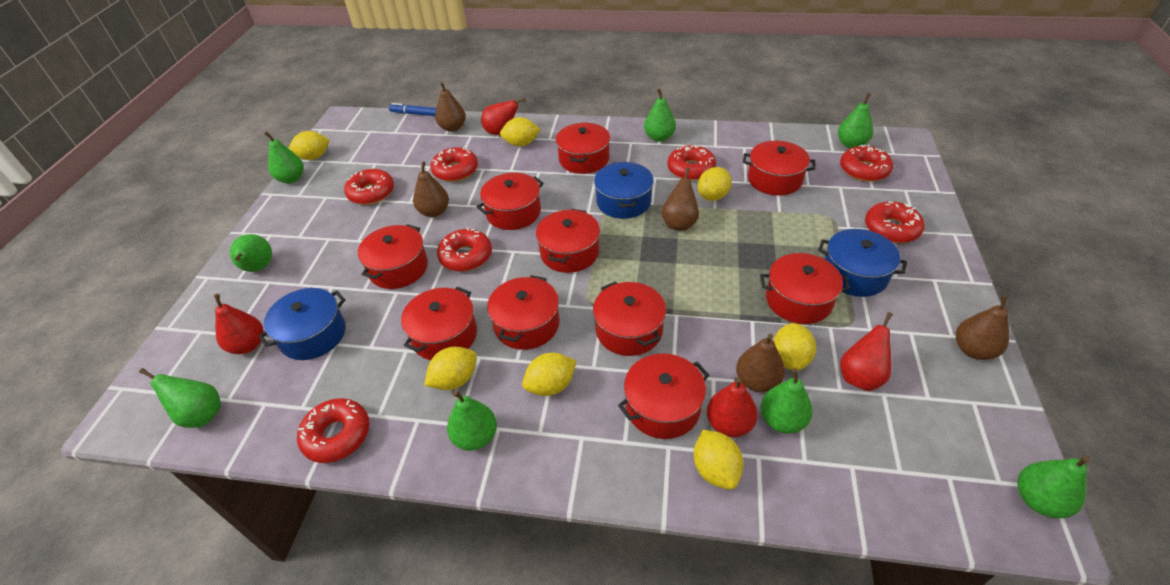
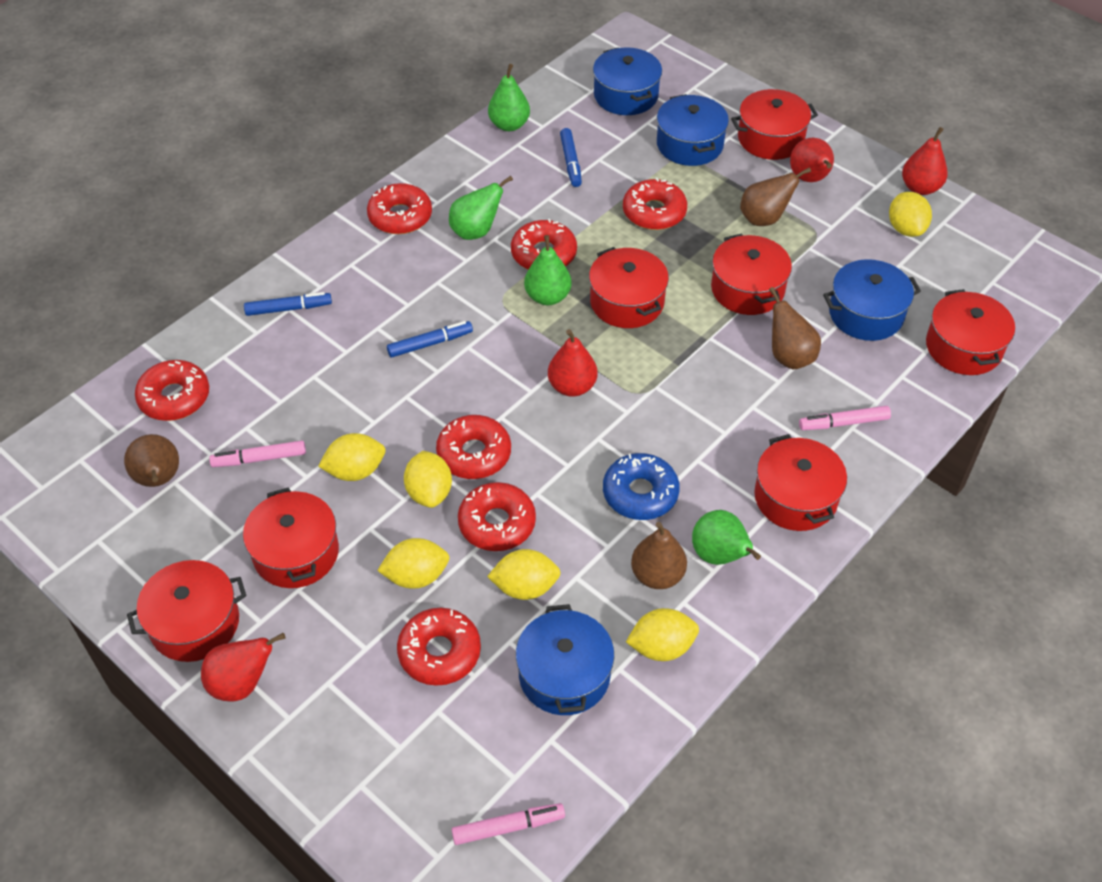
blue donut: none = 0 -> [603,453,680,520] = 1
blue marker: [389,103,436,116] = 1 -> [244,292,332,316] [387,321,473,358] [560,128,582,187] = 3
blue pot: [258,288,346,360] [594,162,654,219] [818,229,907,297] = 3 -> [516,604,614,715] [593,47,662,115] [657,94,729,166] [823,259,921,341] = 4
brown pear: [413,162,449,217] [435,82,466,132] [662,167,699,231] [736,334,785,393] [956,295,1009,360] = 5 -> [124,434,179,487] [631,522,687,589] [740,167,811,226] [769,287,821,369] = 4
green pear: [139,368,221,428] [230,234,272,272] [264,131,304,183] [447,390,497,451] [644,88,676,142] [761,368,812,434] [838,93,873,148] [1018,456,1090,518] = 8 -> [449,176,513,240] [488,64,530,131] [524,235,572,305] [692,510,761,565] = 4
pink marker: none = 0 -> [209,441,306,467] [452,803,565,845] [799,406,891,430] = 3
red pot: [358,224,428,289] [401,286,477,360] [476,173,544,230] [487,275,559,350] [536,209,600,273] [556,123,610,174] [593,281,666,356] [618,353,710,439] [743,141,815,196] [760,253,850,324] = 10 -> [127,560,246,662] [243,487,339,588] [589,247,669,328] [711,234,792,315] [731,89,818,160] [754,434,847,531] [926,289,1015,375] = 7
yellow lemon: [289,131,329,160] [424,347,477,390] [500,117,541,146] [522,353,576,396] [694,430,743,490] [698,167,732,201] [774,323,816,371] = 7 -> [318,433,385,481] [377,538,450,589] [404,451,452,508] [487,549,561,600] [626,608,699,661] [889,192,932,237] = 6

